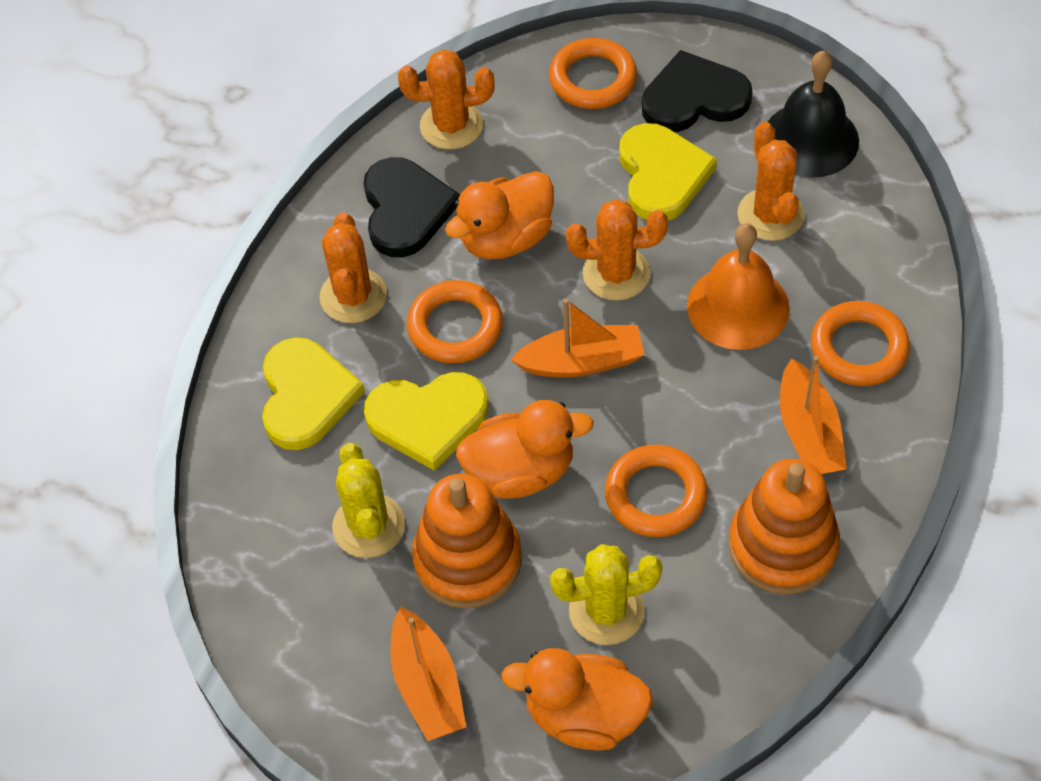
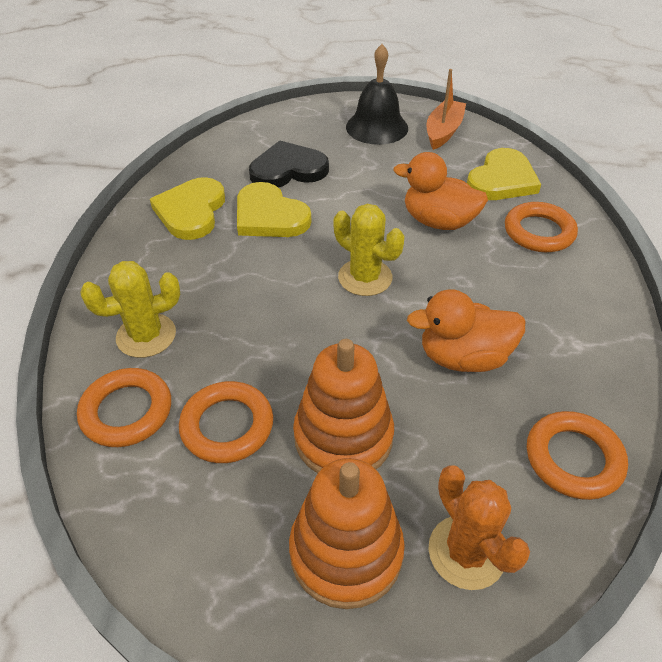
black heart: [363,157,460,257] [642,50,752,132] = 2 -> [249,141,329,188] = 1
orange bell: [687,223,790,350] = 1 -> none = 0
orange boat: [391,607,466,741] [510,298,644,377] [780,356,847,474] = 3 -> [427,69,466,150] = 1
orange cactus: [319,212,387,323] [398,49,495,149] [566,199,668,301] [737,122,804,241] = 4 -> [429,465,530,590] = 1
orange duck: [445,171,554,259] [456,400,594,499] [501,648,653,751] = 3 -> [394,152,488,230] [407,289,525,372] = 2

